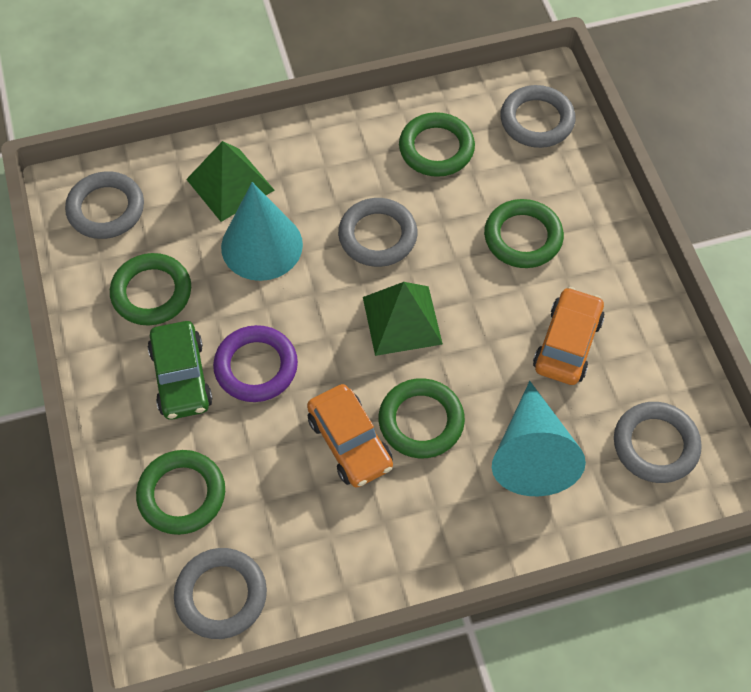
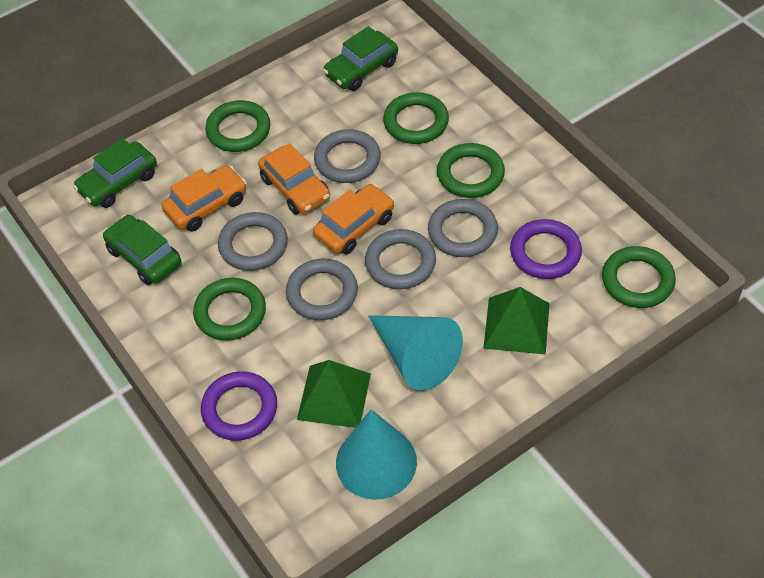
green car: [148,321,213,420] = 1 -> [73,138,157,208] [103,215,181,285] [323,26,398,91] = 3
orange car: [307,384,393,488] [533,287,605,385] = 2 -> [162,165,247,232] [258,143,330,215] [313,184,394,255] = 3
purple ring: [213,325,298,402] = 1 -> [201,371,277,441] [510,219,582,279] = 2

